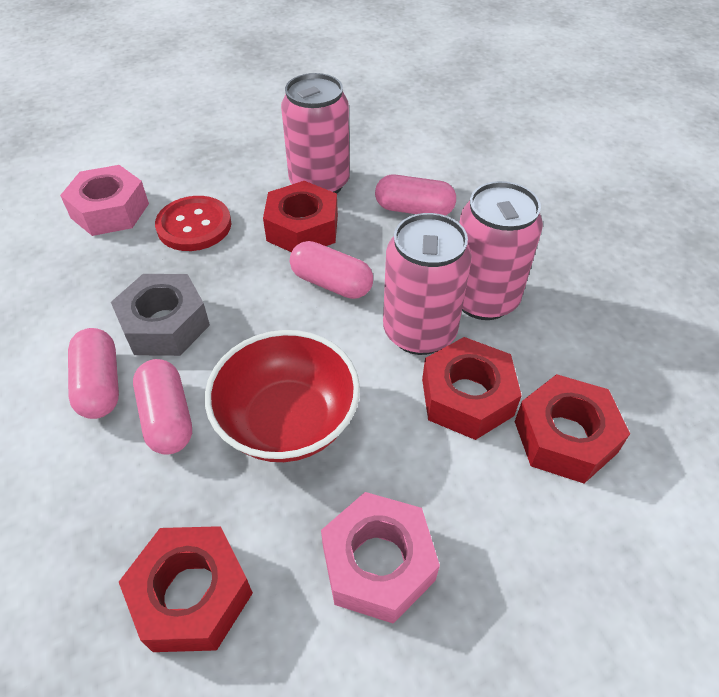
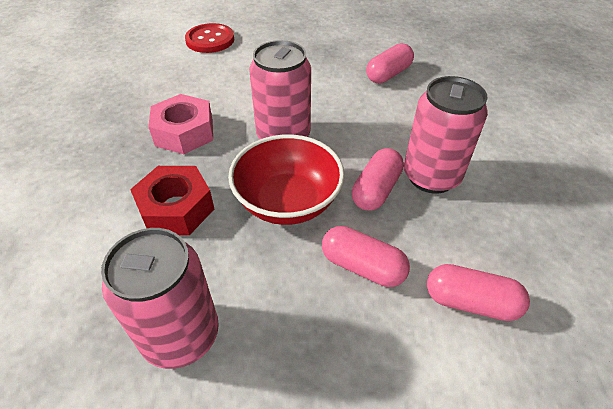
grey nut: [111,274,210,356] = 1 -> none = 0
pink nut: [60,165,149,236] [321,492,440,623] = 2 -> [148,94,213,154] = 1
red nut: [119,526,253,652] [263,181,338,252] [422,337,522,440] [515,374,630,483] = 4 -> [130,166,214,235] = 1

